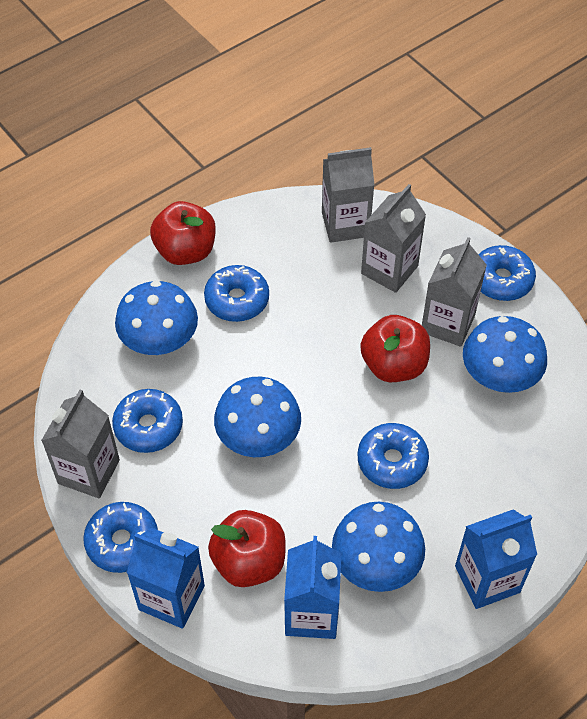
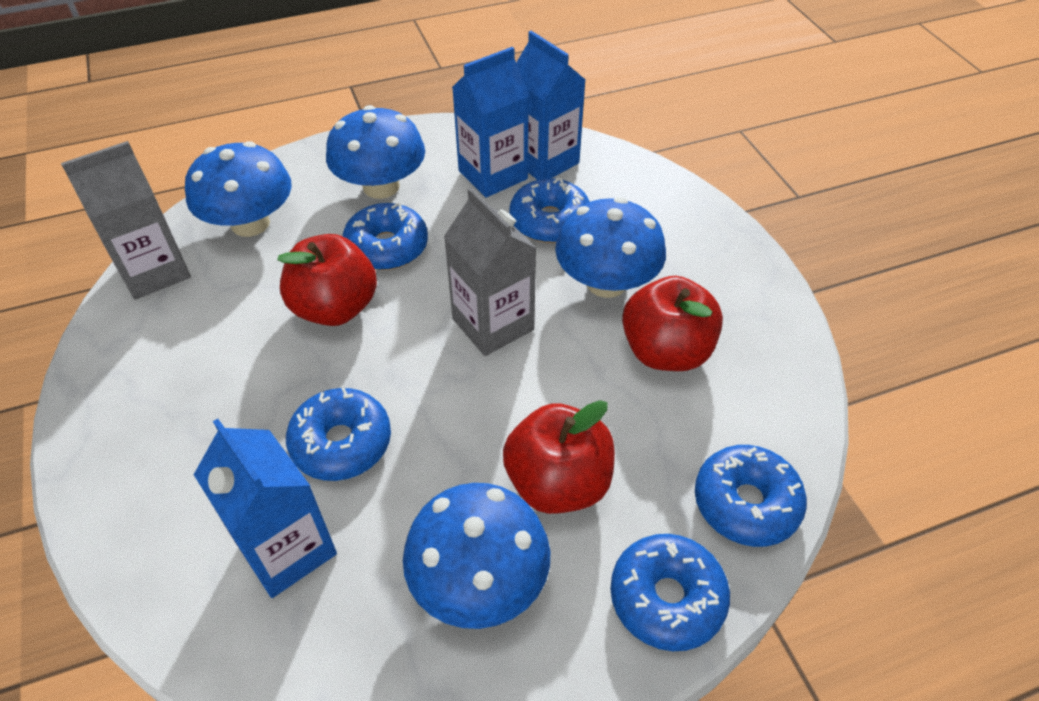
grey carton: [41,390,120,498] [322,147,374,243] [361,184,426,293] [422,237,487,347] = 4 -> [61,141,191,300] [444,187,537,356] = 2

